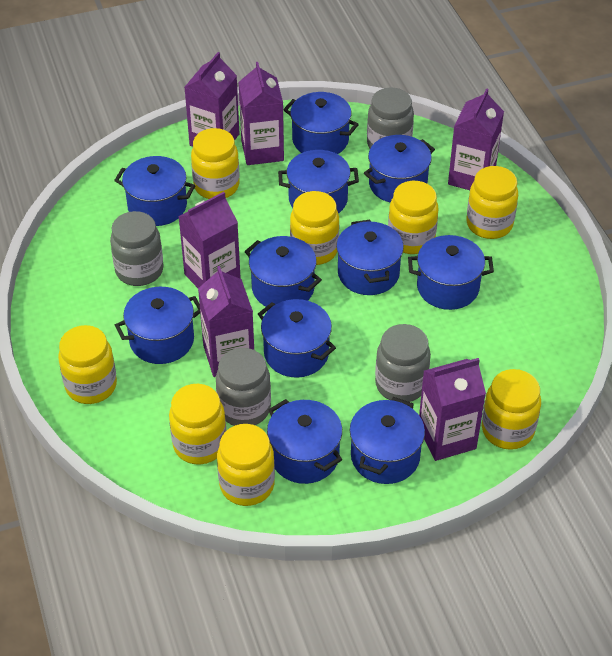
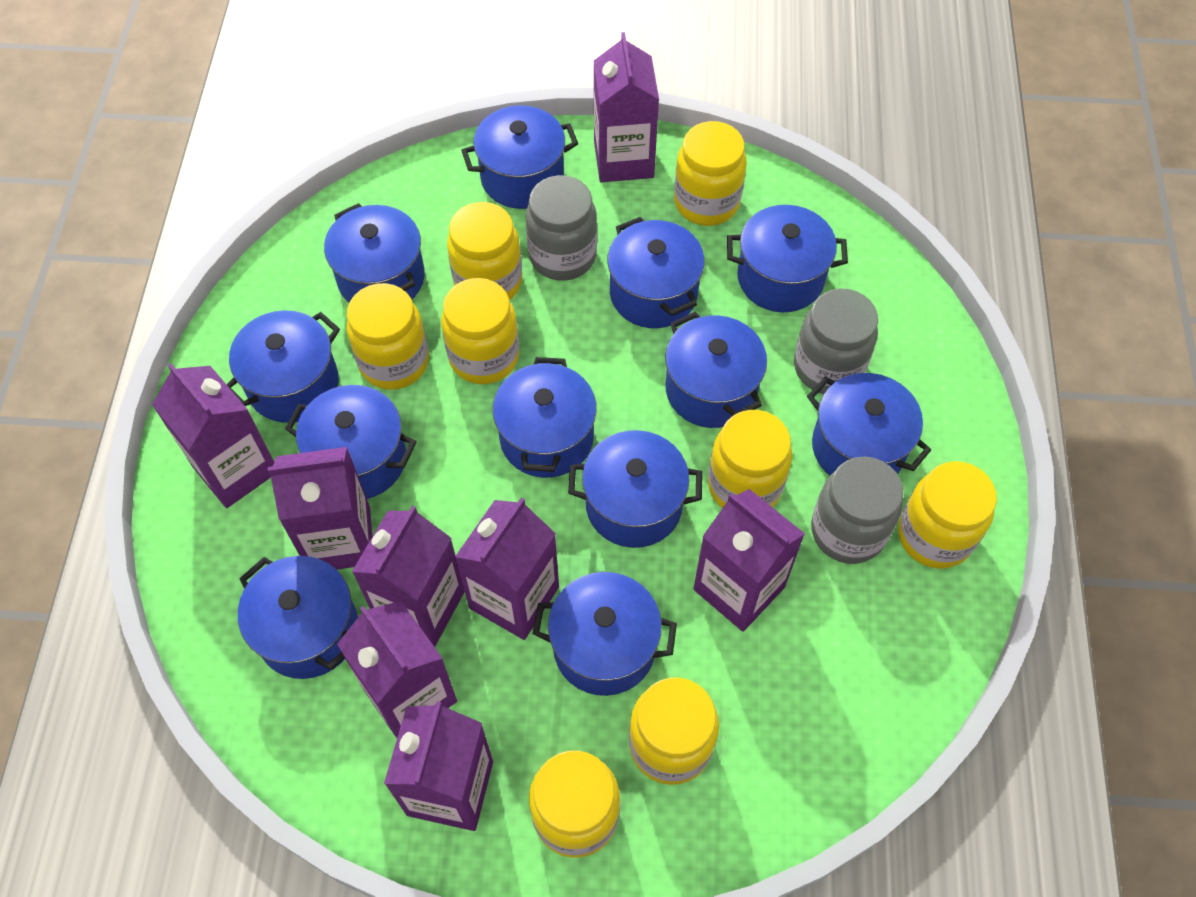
blue pot: [114,156,195,226] [115,287,200,364] [244,236,322,306] [258,299,336,378] [267,399,342,484] [278,150,359,214] [283,92,359,154] [336,220,404,295] [350,397,425,484] [364,135,435,202] [408,235,494,310] = 11 -> [226,310,340,423] [238,556,358,679] [285,385,416,499] [324,203,425,302] [461,105,578,209] [493,357,597,478] [532,572,677,696] [568,430,702,548] [607,217,705,328] [665,311,767,428] [727,205,848,312] [807,373,931,476] = 12
grey jar: [110,211,164,286] [216,348,271,426] [367,88,414,149] [375,324,431,402] = 4 -> [526,175,597,281] [794,288,878,394] [811,456,903,564] = 3
purple carton: [178,192,241,288] [185,52,240,147] [198,266,254,377] [238,62,284,165] [419,358,486,461] [448,88,504,190] = 6 -> [152,363,274,508] [268,447,372,570] [337,601,457,738] [352,506,465,647] [384,701,493,831] [455,498,559,640] [594,32,659,182] [693,489,805,632] = 8

